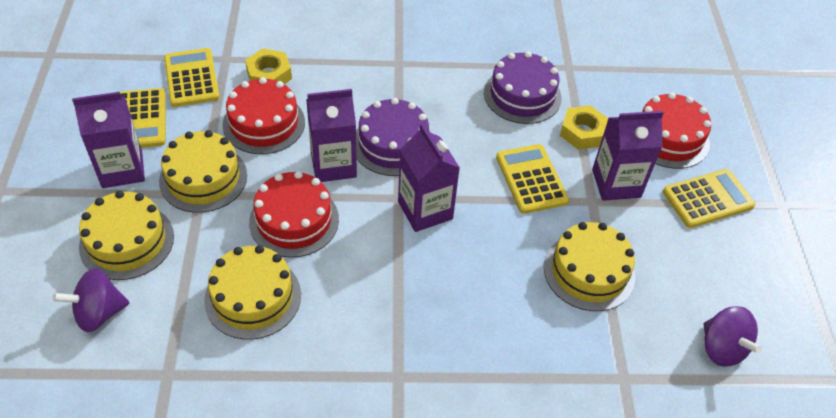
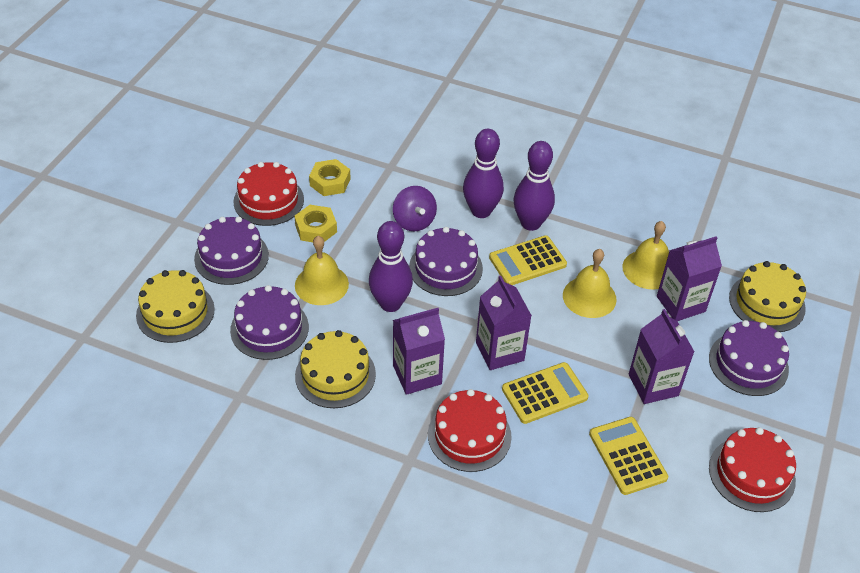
purple bowling pin: none = 0 -> [369,221,413,312] [463,129,504,218] [514,141,555,231] = 3
purple cake: [356,98,431,176] [484,51,561,124] = 2 -> [194,217,269,285] [230,285,309,360] [409,227,483,296] [709,320,789,396] = 4
purple spinning top: [53,268,129,332] [703,306,762,367] = 2 -> [393,186,437,232] = 1
yellow bell: none = 0 -> [295,236,349,305] [563,249,617,318] [622,221,669,290] = 3
yellow cake: [79,191,174,280] [159,130,247,213] [204,245,301,340] [544,222,635,311] = 4 -> [136,270,215,343] [295,330,376,408] [729,261,806,332] = 3
yellow calculator: [120,88,166,148] [164,48,220,107] [496,144,569,214] [663,169,756,228] = 4 -> [489,235,567,285] [502,362,588,424] [589,417,668,495] = 3

